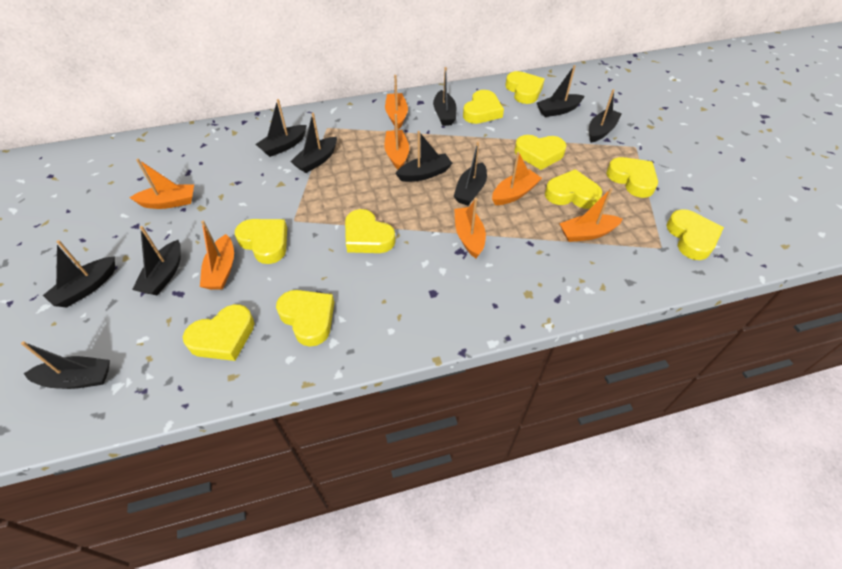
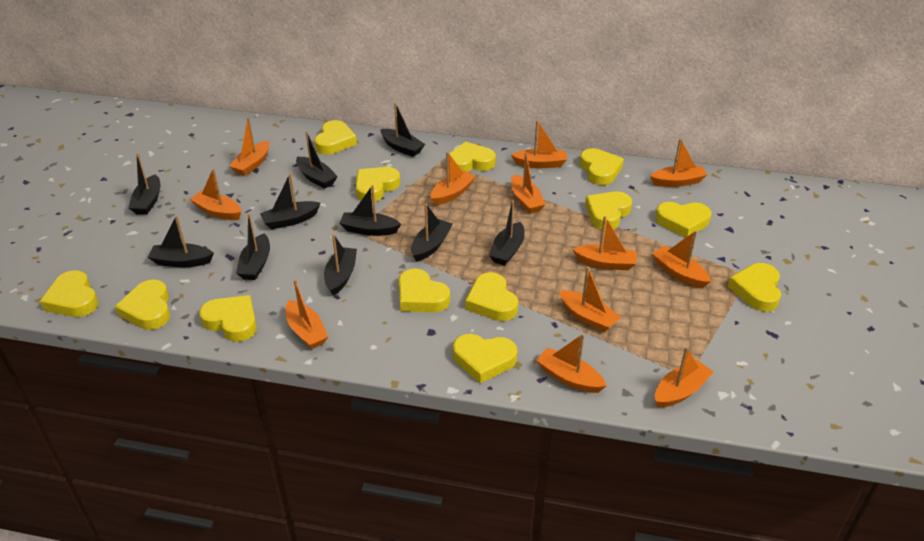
orange boat: [130,159,194,209] [200,221,234,290] [384,114,409,169] [385,75,408,129] [454,198,486,258] [492,152,542,205] [559,188,623,242] = 7 -> [190,169,241,220] [229,118,270,176] [286,279,328,349] [431,152,476,205] [511,120,567,168] [511,152,546,214] [536,333,607,393] [559,266,621,332] [573,216,637,270] [650,138,707,187] [652,230,711,288] [655,347,713,408] = 12
yellow heart: [183,304,255,361] [235,219,287,264] [276,290,334,347] [345,209,396,253] [463,90,504,124] [505,71,545,104] [514,135,566,170] [545,169,602,209] [606,157,658,198] [666,209,724,260] = 10 -> [40,270,98,317] [115,279,170,330] [199,295,257,342] [314,120,357,155] [356,167,400,202] [399,269,450,312] [449,142,496,172] [453,334,517,383] [465,272,518,321] [580,148,624,185] [585,191,632,230] [655,202,711,238] [728,263,781,312] = 13

